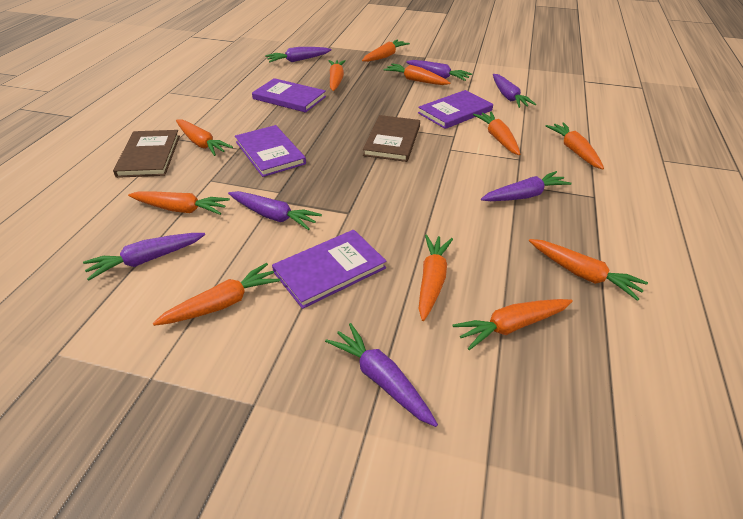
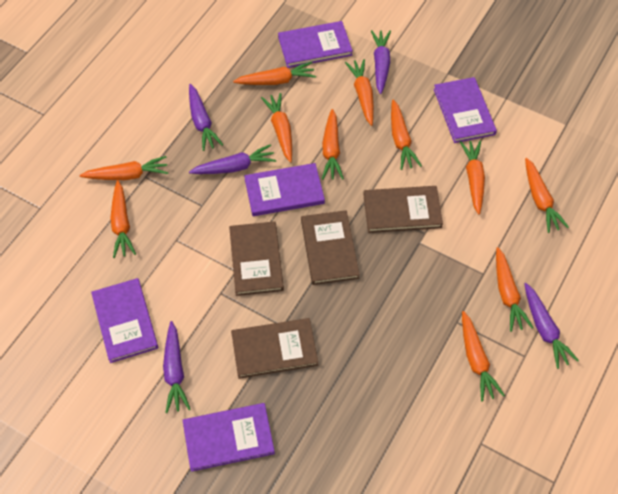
brown book: [113,130,180,178] [363,115,420,162] = 2 -> [229,221,284,296] [231,318,318,379] [301,210,360,285] [363,186,443,233] = 4
purple book: [235,125,306,177] [252,78,326,113] [272,230,387,309] [418,90,493,129] = 4 -> [91,278,158,363] [182,403,275,472] [244,163,325,216] [278,21,353,68] [434,77,497,143] = 5
purple carrot: [83,233,205,281] [228,191,322,230] [265,47,332,62] [325,323,438,427] [406,60,472,81] [481,171,572,201] [493,74,536,108] = 7 -> [163,321,191,413] [189,84,223,151] [189,144,276,174] [371,30,391,94] [524,283,579,369] = 5

